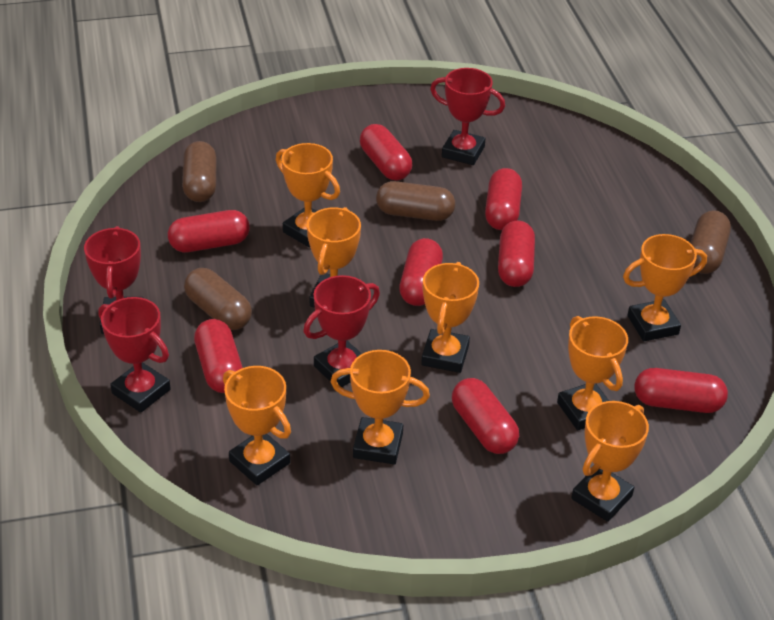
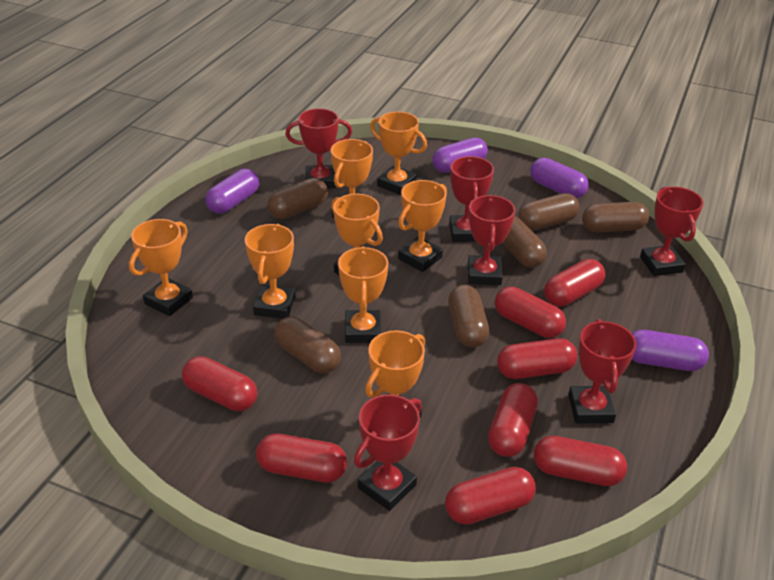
brown capsule: [182,141,216,202] [184,268,252,330] [376,181,455,221] [691,210,731,274] = 4 -> [268,178,328,219] [274,317,341,373] [448,285,489,347] [502,216,547,268] [518,193,580,231] [582,202,649,233] = 6
purple capsule: none = 0 -> [206,169,259,214] [432,137,488,173] [530,158,589,198] [632,330,709,371] = 4
red trophy: [84,226,144,334] [98,297,171,413] [303,275,380,387] [430,68,505,165] = 4 -> [285,108,352,189] [354,394,422,511] [449,156,494,242] [468,195,515,285] [568,319,636,423] [640,187,703,276] = 6

